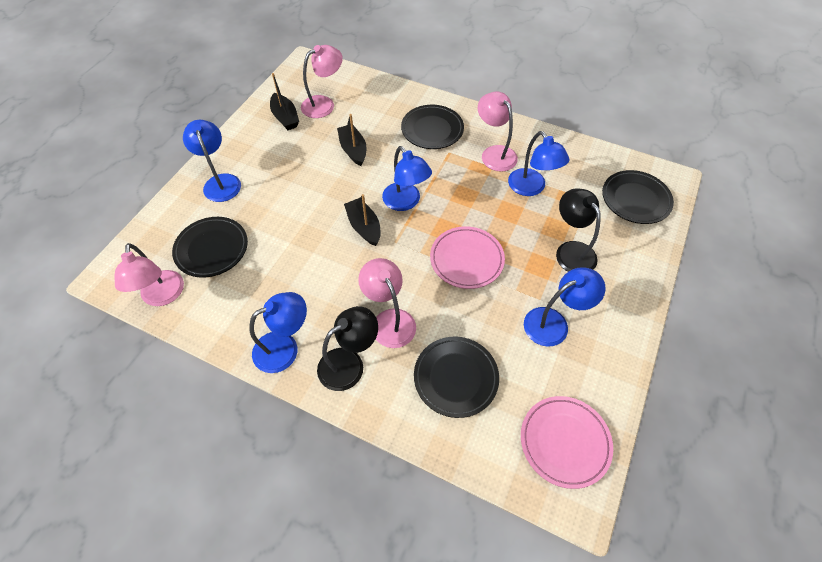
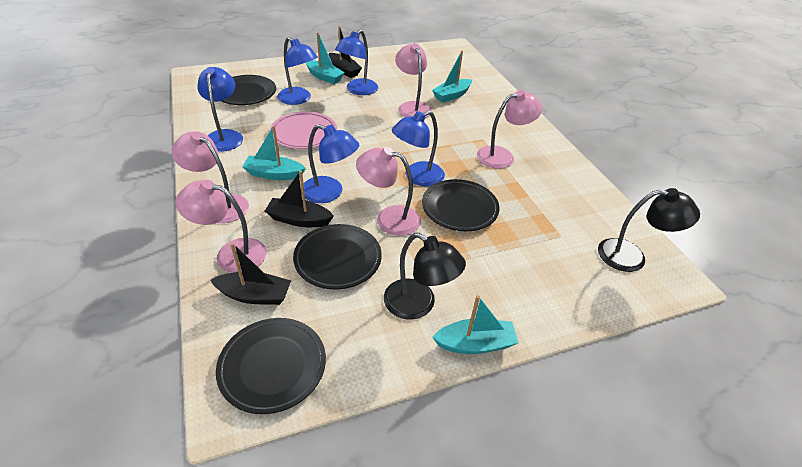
pink lamp: [115,243,184,306] [301,45,343,118] [358,258,416,348] [478,92,518,172] = 4 -> [171,131,249,223] [175,180,266,273] [356,147,421,236] [395,43,432,118] [477,90,543,169] = 5
pink plate: [430,226,505,289] [521,396,613,489] = 2 -> [270,112,337,149] = 1
turquoise boat: none = 0 -> [242,126,306,180] [306,32,345,84] [432,51,472,103] [432,295,519,354] = 4

